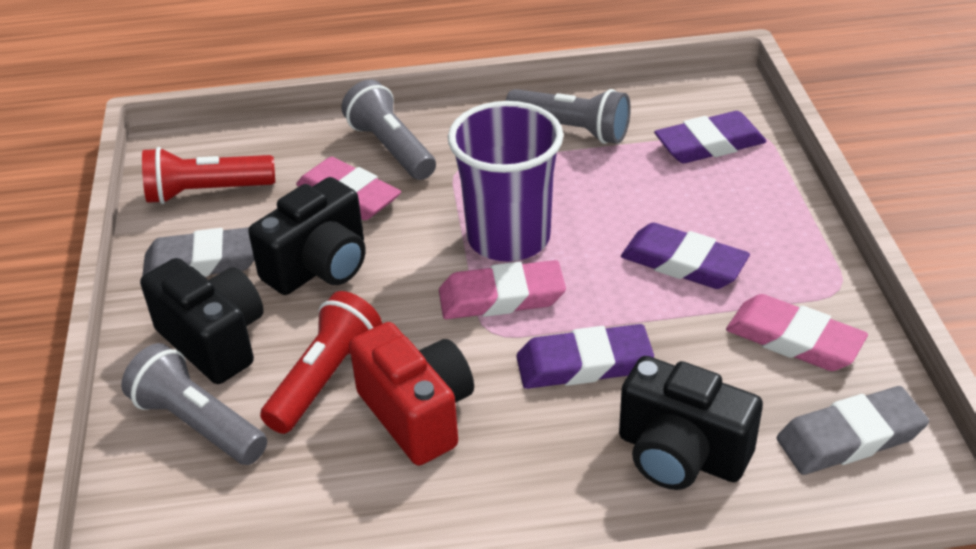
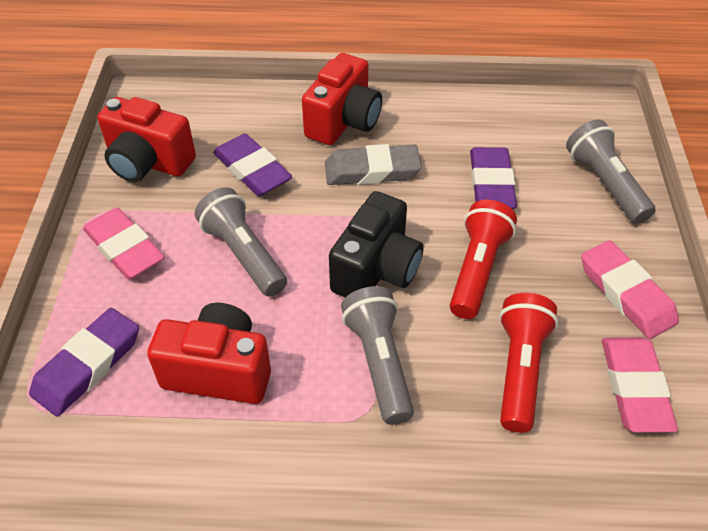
black camera: [140,258,264,384] [248,177,366,295] [619,356,763,490] = 3 -> [329,191,423,297] = 1
grey eraser: [142,227,254,277] [777,386,929,475] = 2 -> [325,144,422,185] = 1
purple cup: [448,101,564,261] = 1 -> none = 0
red camera: [349,322,474,465] = 1 -> [97,97,196,182] [147,303,271,404] [302,53,382,145] = 3

